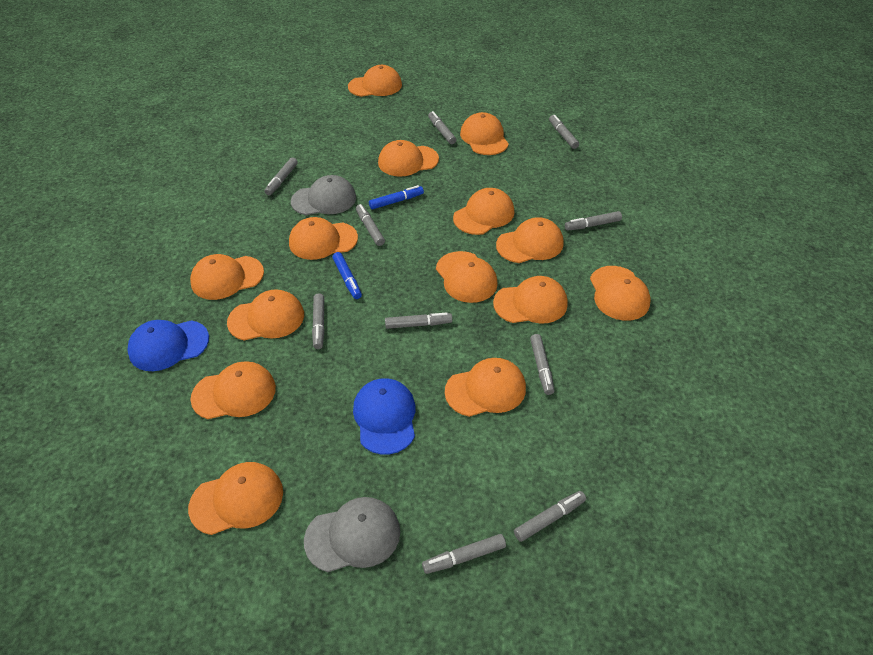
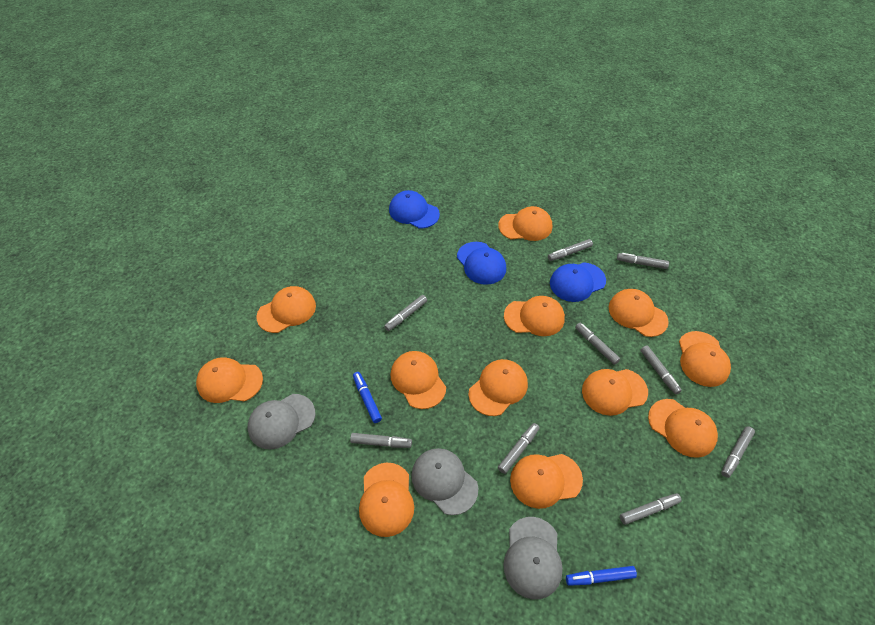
blue cap: [127,320,209,371] [353,378,416,455] = 2 -> [389,190,440,229] [457,242,506,285] [550,262,606,302] = 3
grey cap: [291,175,356,215] [304,497,400,572] = 2 -> [248,394,315,449] [412,448,478,515] [504,517,563,599] = 3
grey marker: [264,157,298,195] [312,293,325,349] [356,204,385,246] [385,312,452,329] [422,534,506,574] [428,111,456,144] [514,491,586,542] [530,334,554,395] [549,115,579,149] [565,211,622,231] = 10 -> [350,433,412,448] [384,295,427,331] [498,423,540,474] [548,239,593,261] [575,323,620,365] [617,253,669,269] [620,493,682,525] [640,345,682,395] [721,426,755,478] = 9
orange cap: [188,462,283,535] [190,254,264,300] [191,361,276,419] [227,289,304,340] [289,217,358,260] [348,65,402,97] [378,140,439,177] [436,251,498,303] [445,358,526,417] [453,188,514,235] [460,112,509,155] [493,276,568,323] [496,217,564,263] [590,266,651,321] = 14 -> [196,357,263,403] [256,286,316,333] [359,463,414,537] [390,351,446,409] [468,359,528,416] [498,206,552,241] [504,296,565,336] [510,454,583,509] [582,369,648,416] [609,289,669,337] [648,399,718,458] [679,331,731,387] = 12

